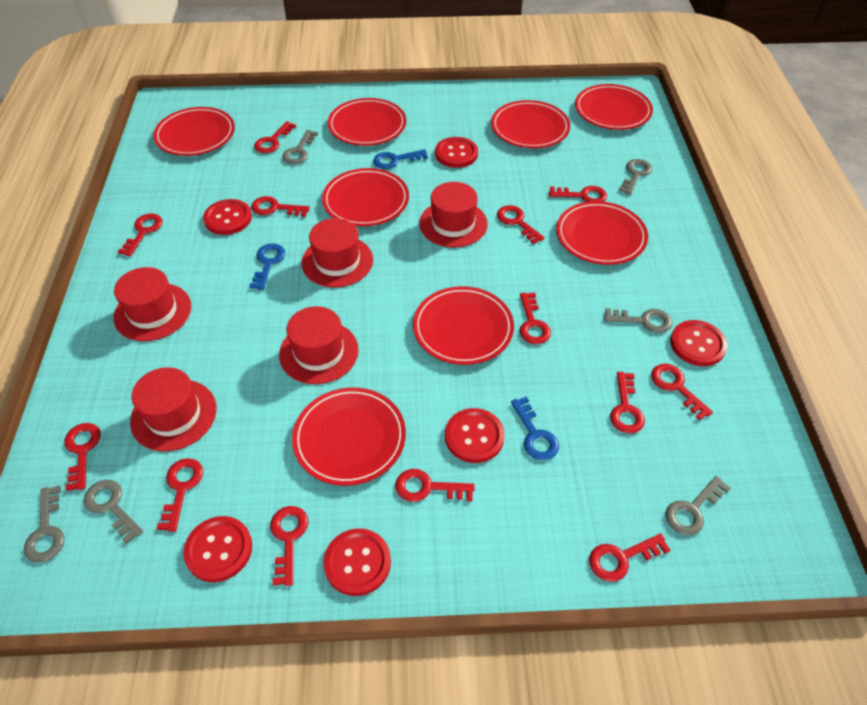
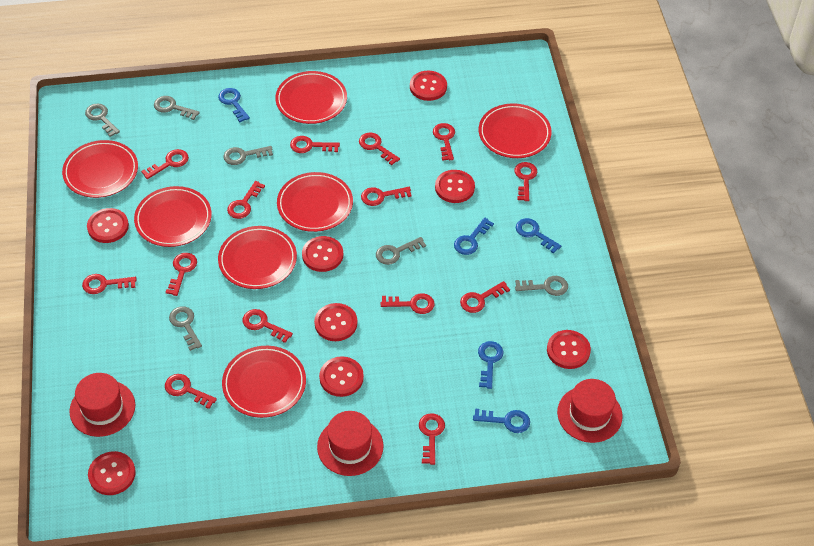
blue key: [249,243,285,290] [373,149,428,169] [511,396,559,460] = 3 -> [218,88,250,122] [454,218,494,255] [473,408,530,433] [478,341,503,389] [516,218,561,254] = 5
red button: [183,516,252,582] [203,199,252,235] [323,528,391,596] [435,137,478,168] [445,408,505,463] [670,320,727,366] = 6 -> [87,208,129,243] [88,451,136,495] [302,236,343,272] [314,303,357,341] [319,356,364,397] [410,71,447,101] [435,170,475,203] [547,330,591,369] = 8
red hat: [113,267,191,341] [130,367,217,451] [279,306,359,384] [302,218,373,288] [419,182,488,248] = 5 -> [69,373,135,437] [317,411,384,476] [557,379,623,443] = 3
red key: [64,423,101,491] [118,214,163,256] [157,458,203,532] [251,196,310,217] [254,121,296,153] [270,506,308,586] [395,469,475,502] [497,205,545,244] [520,292,551,344] [549,186,607,202] [589,533,671,582] [610,372,645,434] [651,364,713,420] = 13 -> [82,274,137,294] [141,149,189,179] [165,374,217,409] [166,253,197,296] [227,181,265,219] [243,309,293,343] [290,136,340,153] [359,133,400,165] [361,187,412,206] [381,293,435,314] [419,413,445,465] [433,123,455,161] [460,281,510,313] [514,162,537,201] = 14
red plate: [153,107,235,156] [292,387,406,486] [322,168,409,226] [328,98,406,146] [413,286,514,365] [491,100,570,148] [556,201,648,265] [575,84,653,130] = 8 -> [62,140,138,198] [134,186,212,247] [218,226,297,289] [222,346,306,418] [275,71,347,124] [277,172,353,232] [479,103,552,158] = 7

